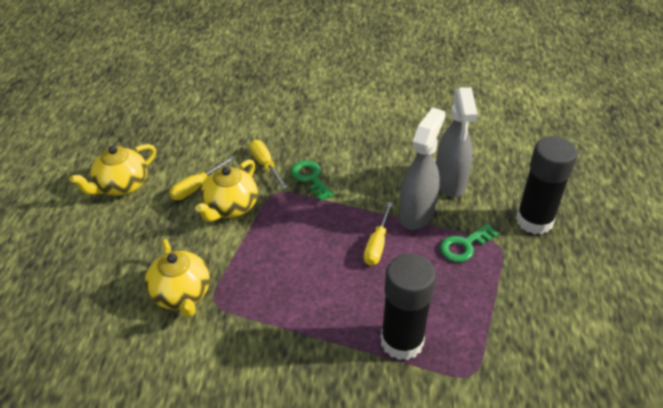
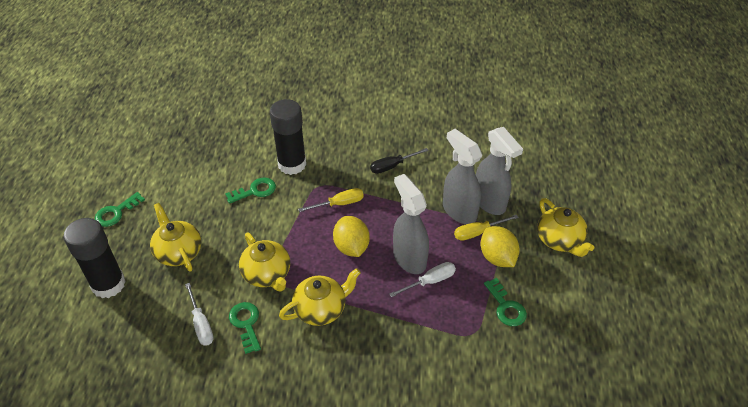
black screwdriver: none = 0 -> [370,148,429,174] = 1
green key: [291,160,334,201] [440,224,499,262] = 2 -> [95,192,145,227] [225,177,276,204] [229,302,261,354] [484,278,527,326] = 4
grey spray bottle: [399,107,445,230] [436,87,478,197] = 2 -> [393,174,429,274] [443,129,482,224] [476,127,523,215] = 3
white screwdriver: none = 0 -> [185,283,214,346] [389,262,456,297] = 2
yellow lemon: none = 0 -> [333,216,370,257] [481,226,520,267] = 2
yellow screwdriver: [169,156,235,200] [249,140,288,189] [364,202,393,266] = 3 -> [298,188,364,212] [454,215,519,241] = 2
yellow teapot: [69,144,156,196] [145,239,210,317] [195,159,258,222] = 3 -> [150,203,202,272] [239,232,290,292] [279,268,361,326] [537,198,594,257] = 4

